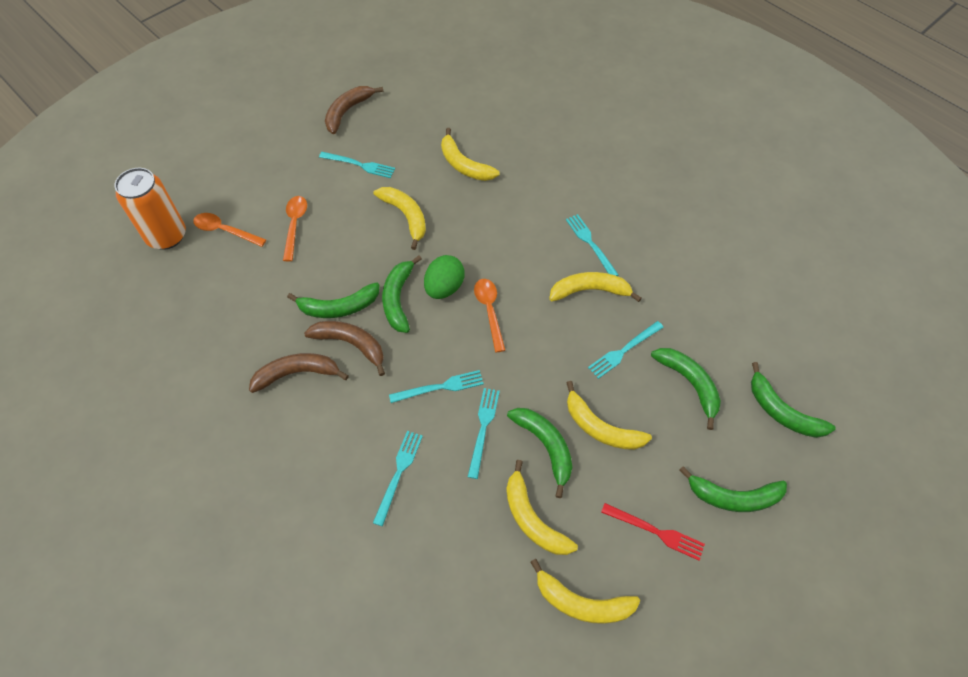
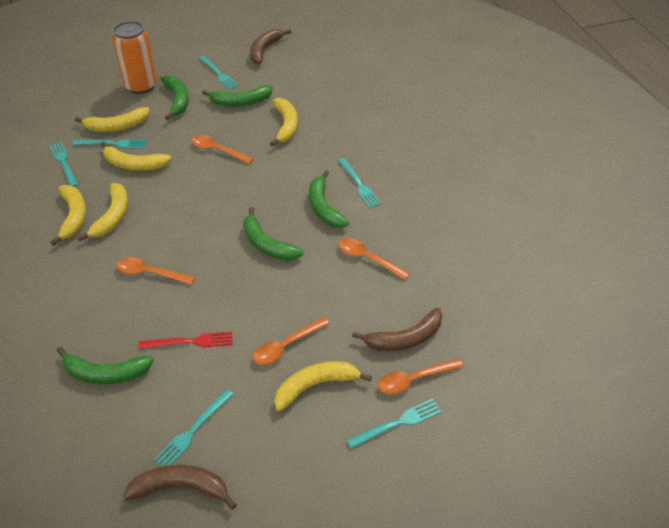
green banana: [287,282,380,318] [382,255,422,333] [507,408,572,498] [651,348,721,430] [679,466,787,512] [751,362,836,438] = 6 -> [57,347,154,384] [160,75,189,120] [202,85,273,106] [243,207,304,261] [309,170,349,228] = 5
green egg: [424,255,465,299] = 1 -> none = 0
orange spoon: [193,213,266,247] [283,196,307,261] [474,279,505,352] = 3 -> [116,257,195,285] [192,135,253,164] [253,317,329,365] [338,238,410,280] [378,358,463,394] = 5

